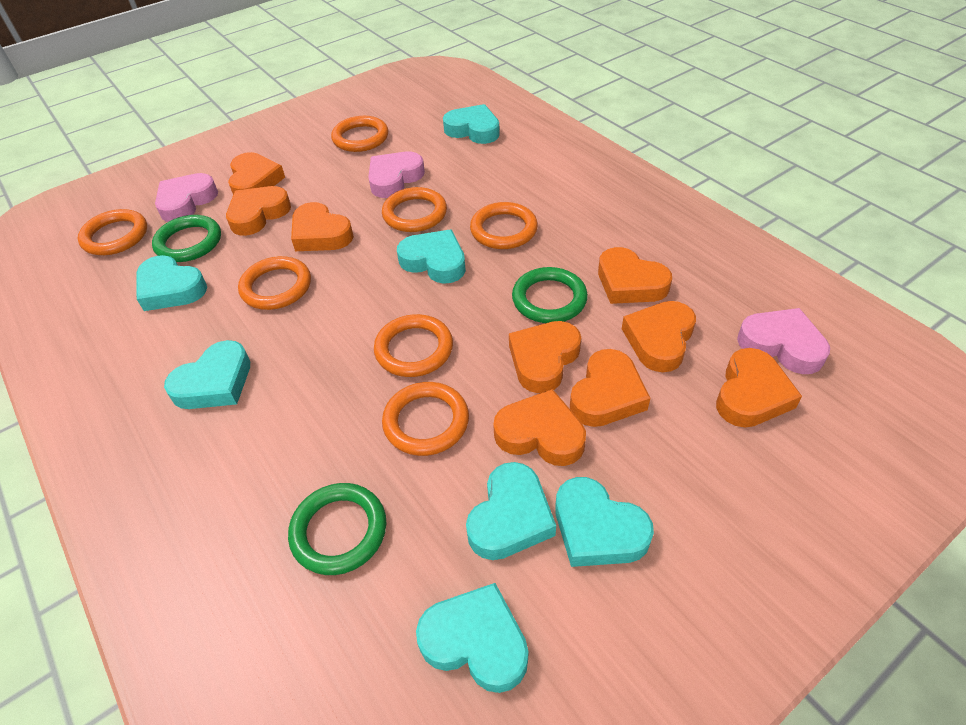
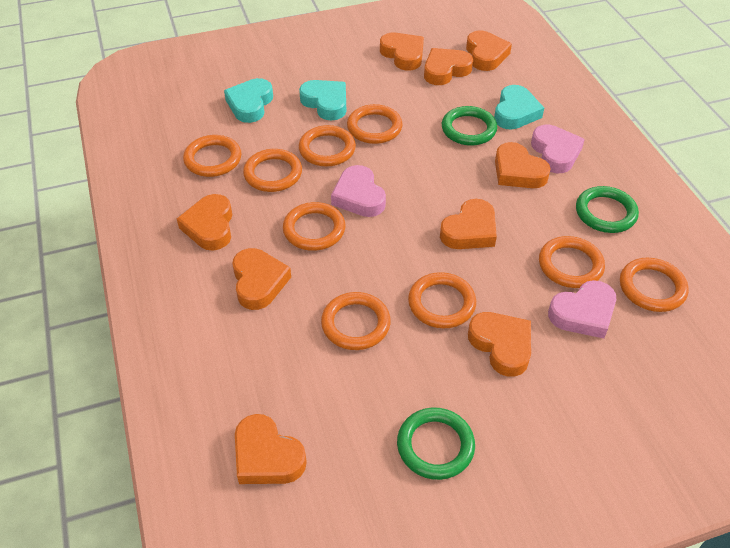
orange ring: [78,209,147,255] [238,256,311,310] [331,116,388,152] [374,314,453,377] [382,187,447,232] [382,382,469,456] [470,202,538,249] = 7 -> [183,135,241,177] [243,149,302,192] [283,202,345,251] [299,125,356,167] [321,292,391,350] [347,104,402,144] [408,272,476,328] [539,236,605,288] [620,258,689,312] = 9
turquoise heart: [136,255,207,311] [164,340,250,409] [397,230,466,284] [416,583,529,693] [443,104,500,144] [466,462,556,560] [556,477,654,567] = 7 -> [224,78,273,123] [299,80,346,121] [494,85,544,129] = 3

